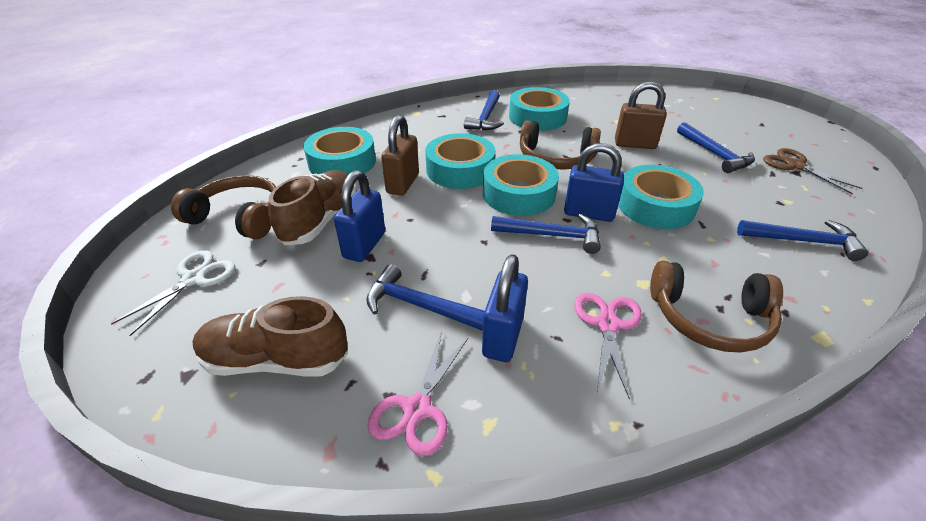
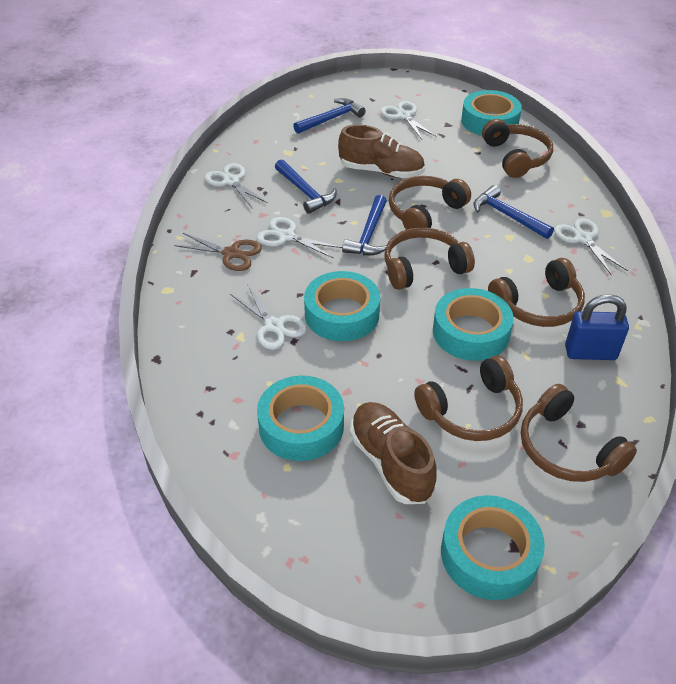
blue hammer: [366,264,485,331] [464,90,504,131] [491,214,601,254] [677,122,755,173] [737,220,868,261] = 5 -> [275,159,337,214] [293,98,366,134] [342,195,387,255] [474,185,554,239] = 4
blue padlock: [334,170,385,262] [482,254,528,362] [564,143,624,222] = 3 -> [565,294,629,360] = 1
brown headphones: [171,175,276,239] [520,120,601,170] [650,261,783,353] = 3 -> [385,227,475,290] [389,176,471,230] [415,355,523,441] [482,119,553,178] [488,258,585,327] [521,384,637,482] = 6
brown padlock: [381,115,419,196] [615,81,667,149] = 2 -> none = 0
pink scissors: [368,331,468,456] [574,293,642,400] = 2 -> none = 0
white scissors: [111,250,236,336] = 1 -> [205,163,268,209] [230,286,307,350] [257,217,342,258] [380,101,436,139] [554,218,628,275] = 5

